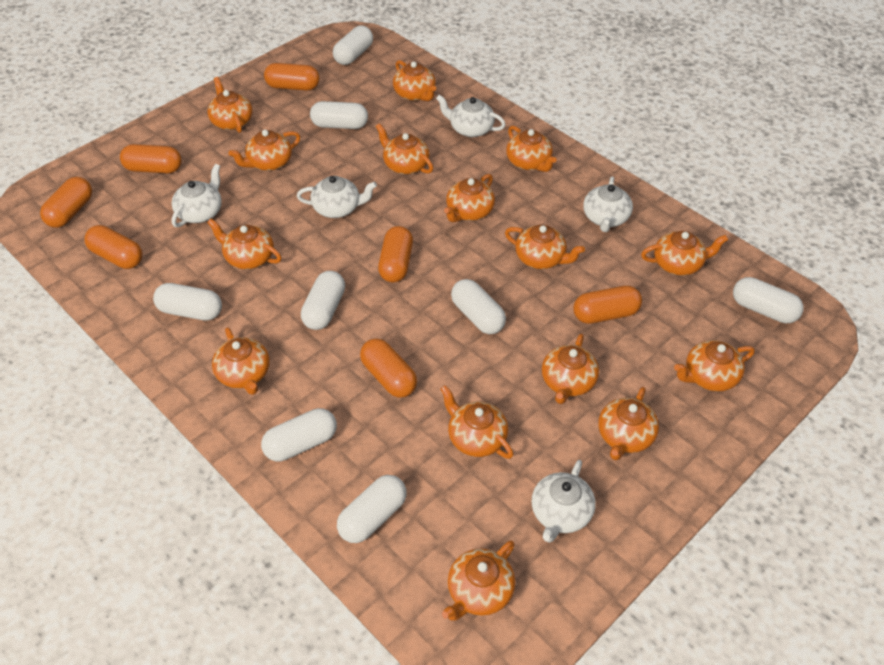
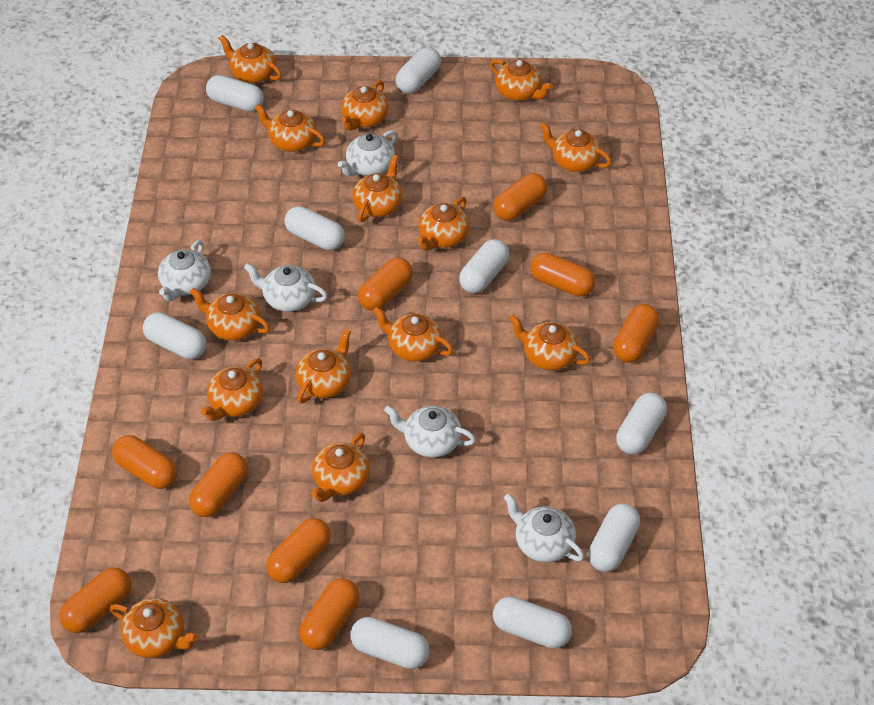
orange capsule: [40,177,92,228] [84,225,142,269] [120,144,182,173] [264,63,320,91] [360,338,417,398] [378,226,413,282] [573,286,642,324] = 7 -> [59,568,131,633] [112,435,177,489] [189,452,248,517] [266,518,331,583] [299,578,360,650] [358,257,413,311] [493,173,547,221] [530,253,595,296] [613,304,660,362] = 9
orange teapot: [207,77,253,133] [207,219,282,269] [212,327,270,395] [229,130,300,171] [376,123,433,174] [393,60,436,101] [440,385,514,459] [442,541,515,621] [444,174,495,222] [505,225,585,269] [506,126,556,172] [542,334,599,404] [598,387,659,460] [641,231,728,276] [674,340,755,391] = 15 -> [110,598,198,658] [190,288,270,341] [201,358,263,421] [219,35,282,83] [254,104,325,152] [296,329,351,404] [311,433,370,502] [341,80,389,131] [352,155,403,222] [373,307,453,362] [417,197,469,251] [490,59,553,101] [509,315,590,371] [539,122,612,172] = 14
white capsule: [153,283,222,320] [261,408,337,462] [301,271,345,330] [310,101,368,129] [333,26,373,65] [337,475,407,543] [451,279,506,334] [733,277,804,323] = 8 -> [143,313,206,359] [206,75,264,112] [284,206,345,250] [350,617,430,669] [395,47,441,93] [459,239,509,293] [493,596,572,649] [588,503,640,572] [616,393,667,455] = 9

